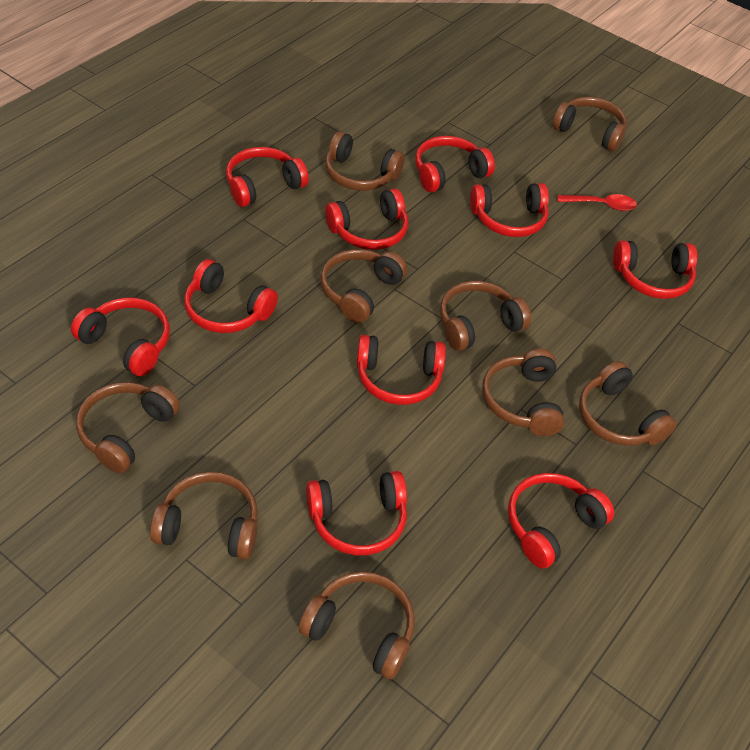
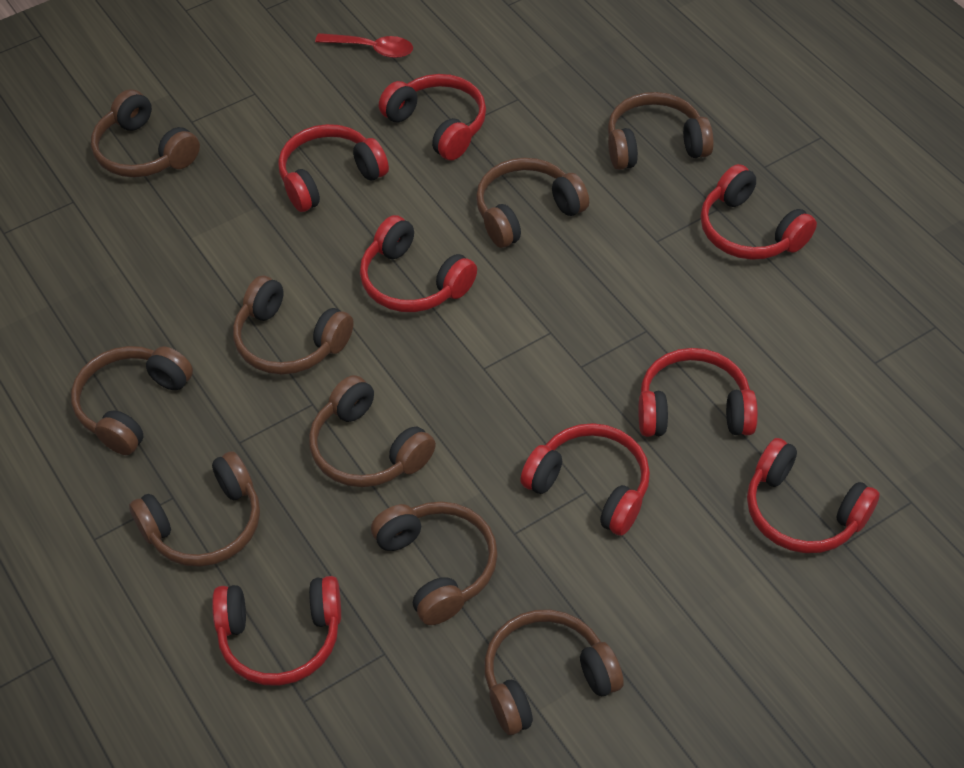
red headphones: [71,298,170,376] [184,259,278,333] [226,147,309,207] [306,471,407,555] [325,188,408,250] [356,335,446,405] [415,136,495,192] [470,183,549,237] [508,473,614,568] [613,240,697,299] = 10 -> [212,576,341,686] [278,124,389,212] [360,215,477,312] [379,74,486,160] [520,423,650,536] [639,348,758,437] [700,164,817,260] [747,438,880,553] = 8

